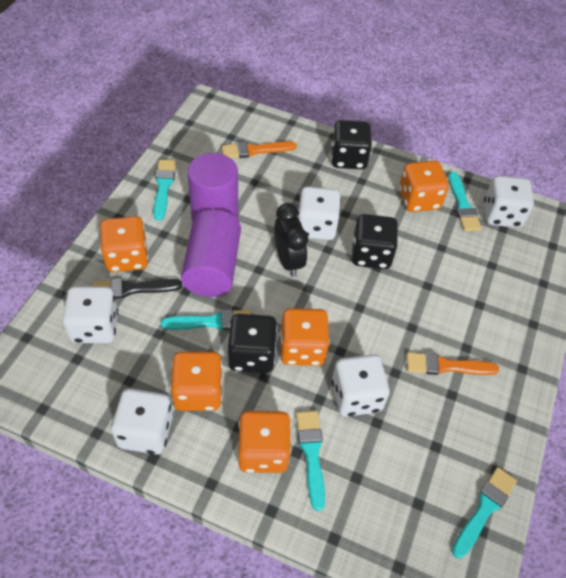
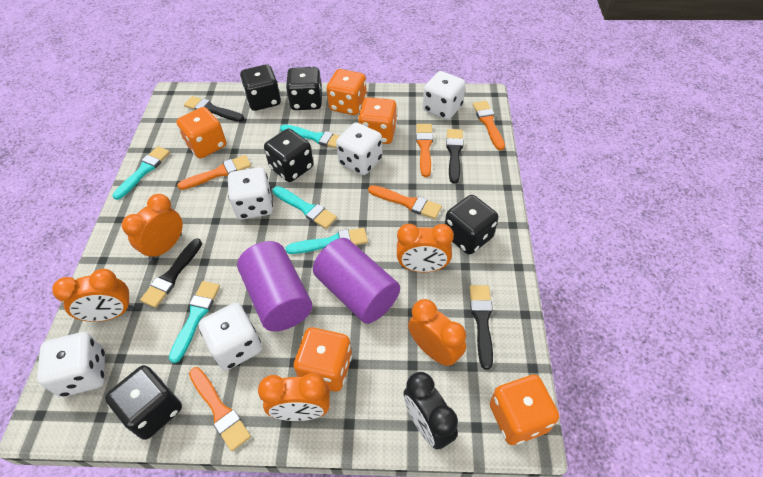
black brush: [93,278,182,299] = 1 -> [140,238,202,308] [184,96,244,122] [446,129,463,184] [469,285,493,370] = 4
black dice: [228,314,277,373] [331,120,372,169] [352,214,398,269] = 3 -> [105,365,182,440] [240,64,281,111] [264,128,314,182] [286,67,323,110] [445,195,499,254] = 5
orange brush: [222,141,297,158] [406,352,499,375] = 2 -> [177,155,251,190] [189,367,251,451] [368,185,442,219] [416,124,433,177] [473,101,505,150] = 5
orange clock: none = 0 -> [52,269,133,322] [122,194,183,261] [258,373,330,421] [397,224,454,272] [408,299,466,367] = 5

